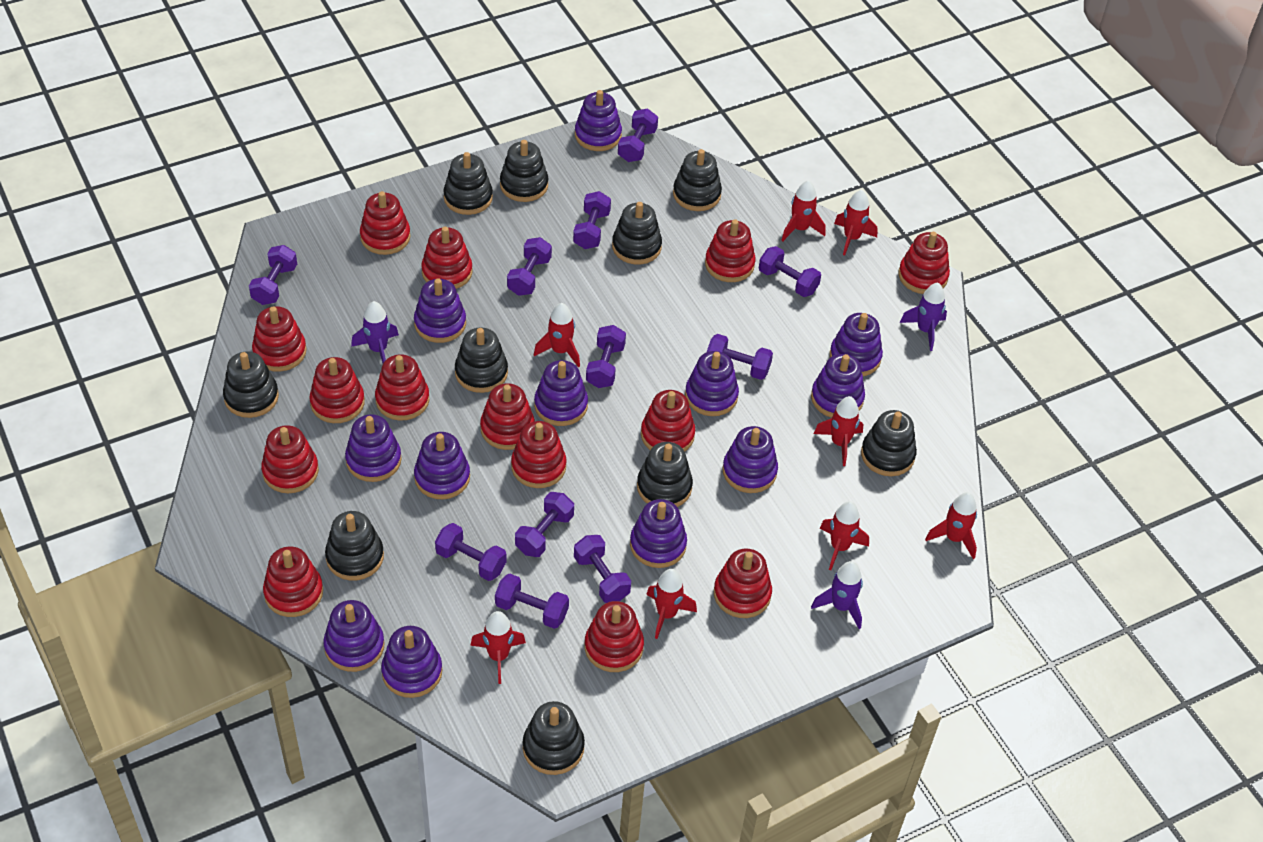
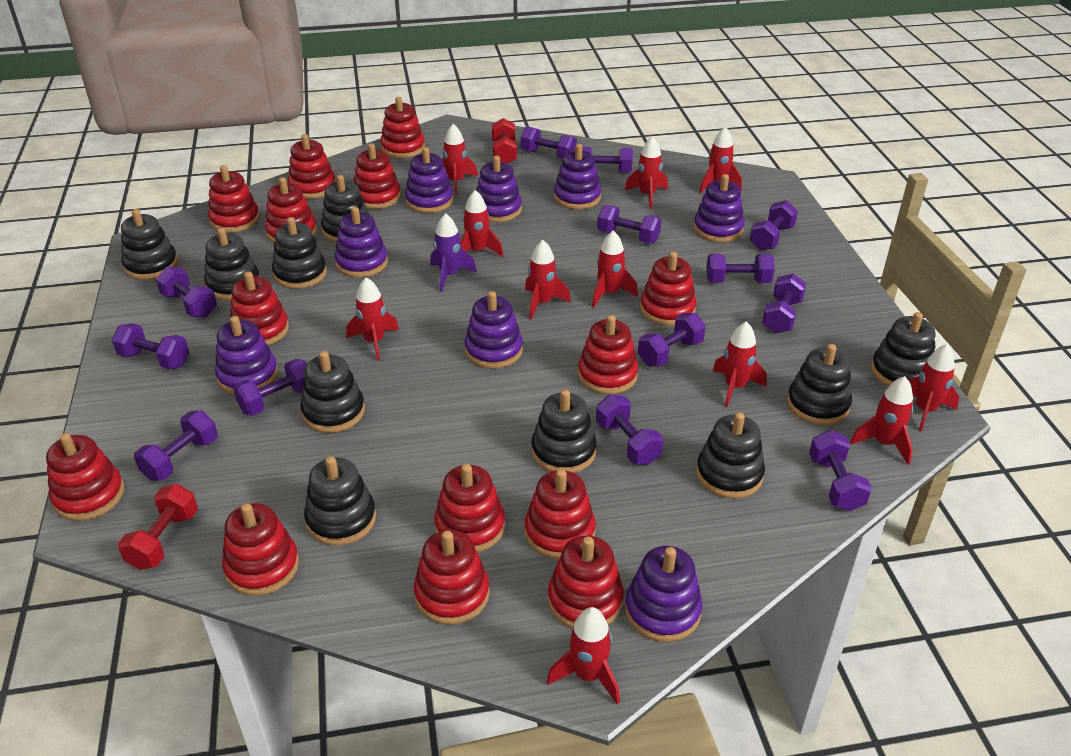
purple dumbbell: [249,245,297,305] [435,523,507,581] [495,574,569,629] [507,237,552,296] [515,492,574,557] [573,191,611,249] [574,535,631,603] [586,325,626,388] [618,109,658,162] [707,334,773,380] [759,246,821,297] = 11 -> [112,323,189,369] [134,410,218,481] [156,267,217,317] [233,359,307,416] [521,126,577,159] [582,146,633,173] [596,394,663,465] [597,205,661,244] [638,313,706,366] [706,254,775,283] [750,201,798,251] [762,274,806,334] [809,430,872,511] = 13
purple rocket: [351,301,399,363] [811,561,863,629] [900,283,947,351] = 3 -> [430,213,477,292] = 1
purple stacking toy: [323,600,385,672] [345,414,402,482] [381,626,442,698] [414,278,466,343] [414,432,470,499] [534,360,588,426] [575,90,622,151] [630,499,687,568] [685,351,739,416] [722,426,778,493] [811,354,865,418] [830,313,883,376] = 12 -> [215,316,278,394] [335,207,388,277] [405,147,453,213] [464,291,523,369] [476,156,522,222] [554,144,601,209] [625,546,703,642] [694,174,745,242] = 8
red dumbbell: none = 0 -> [118,484,198,570] [492,118,517,164] = 2
red rocket: [470,611,526,684] [534,303,580,368] [646,569,697,639] [782,180,825,241] [814,396,863,466] [820,501,869,570] [834,190,878,256] [925,492,977,559] = 8 -> [346,277,399,361] [442,124,478,195] [460,190,503,257] [525,240,571,320] [547,607,620,705] [592,230,638,307] [625,136,668,209] [700,126,742,193] [712,321,767,407] [850,376,913,465] [908,344,959,432] = 11

